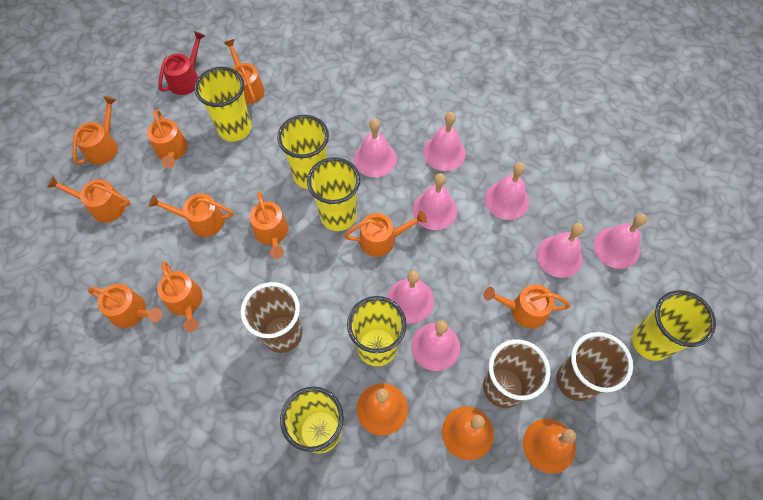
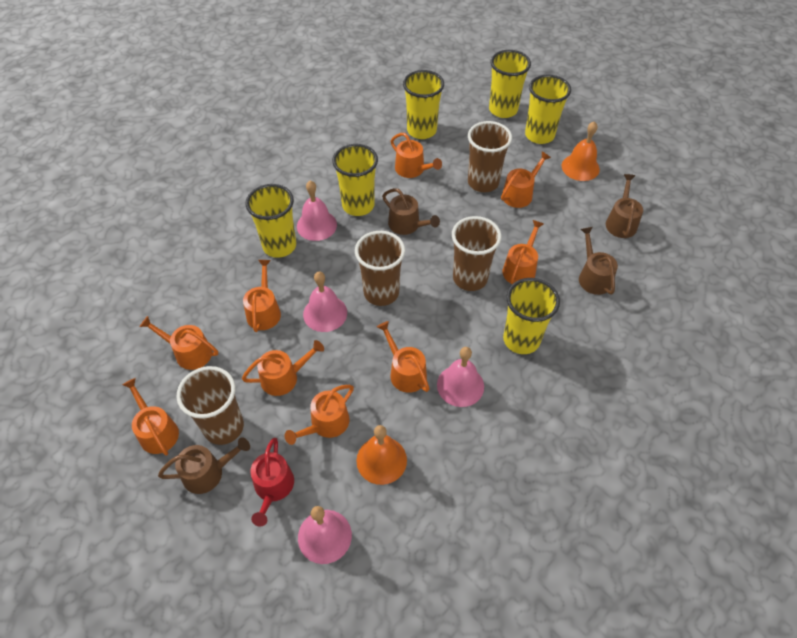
brown cup: [241,282,302,353] [483,339,550,408] [556,332,633,401] = 3 -> [177,366,244,445] [355,231,405,306] [452,216,501,291] [468,121,512,192] = 4
brown watering can: none = 0 -> [158,437,250,494] [382,188,440,235] [579,227,618,295] [606,174,643,238] = 4
orange bell: [357,383,408,435] [442,406,494,460] [523,419,576,473] = 3 -> [356,425,407,485] [562,121,600,181] = 2
orange watering can: [47,176,131,223] [73,96,118,165] [88,284,162,328] [147,110,188,168] [149,193,234,237] [157,262,203,332] [224,39,264,105] [250,191,288,259] [344,211,427,257] [484,284,571,329] = 10 -> [122,378,179,456] [140,316,218,370] [242,340,324,396] [243,260,281,332] [284,385,354,445] [377,321,430,393] [391,133,442,178] [501,152,551,208] [502,220,544,284] = 9
pink bell: [354,119,397,177] [387,270,434,323] [411,321,460,371] [413,173,457,230] [423,112,466,171] [485,163,529,220] [536,223,584,278] [594,213,647,269] = 8 -> [297,181,337,241] [298,506,352,564] [303,272,347,332] [437,347,484,407] = 4

